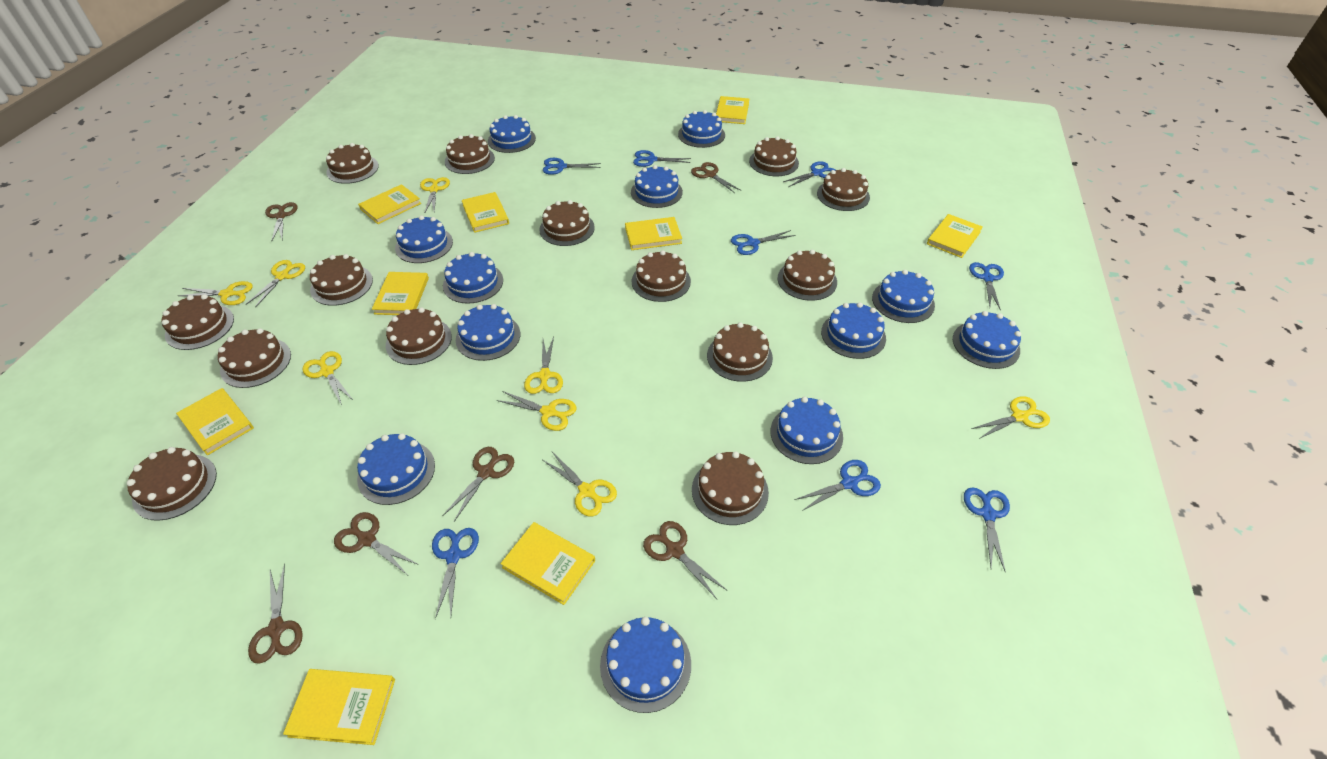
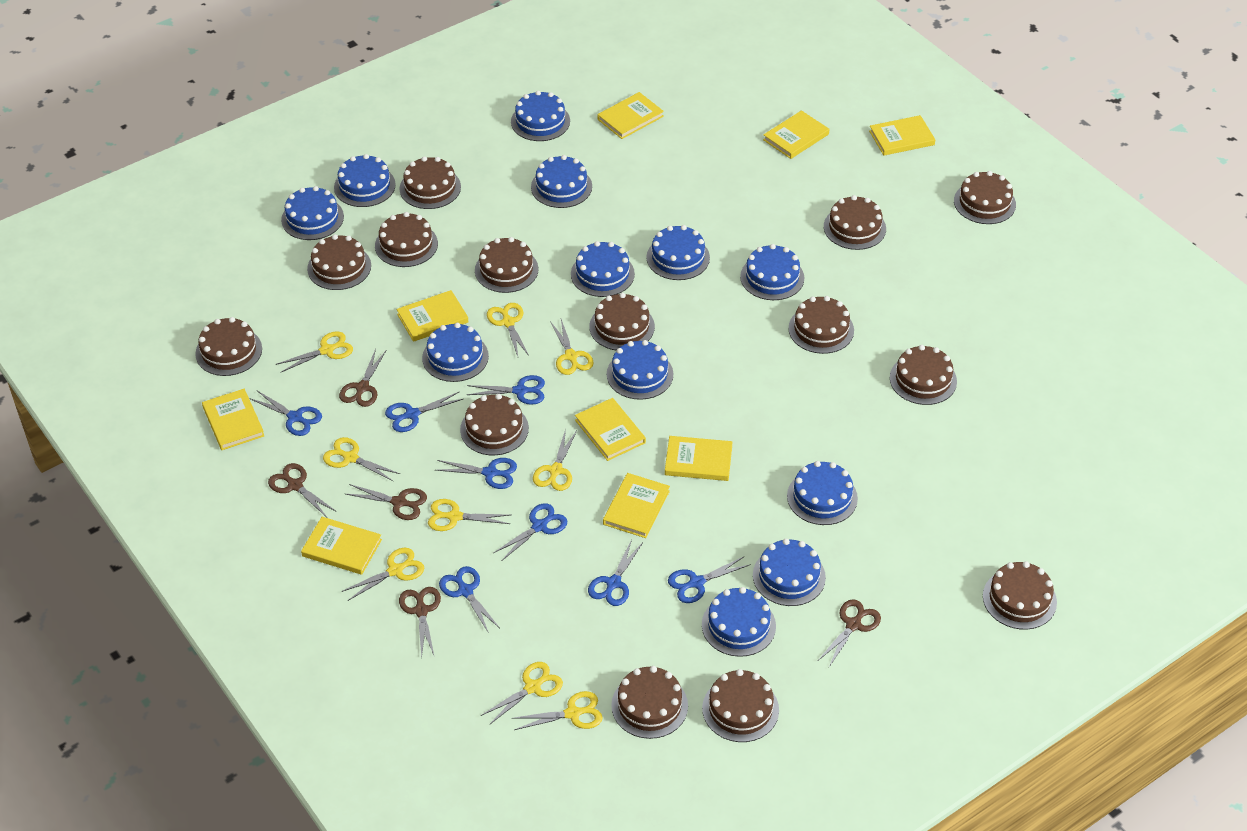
brown scissors: [248,564,303,664] [265,202,298,240] [334,512,419,574] [442,447,514,521] [643,521,727,599] [691,162,742,193] = 6 -> [268,463,337,517] [339,349,386,407] [346,484,427,520] [399,587,441,658] [819,599,881,667] = 5
yellow scissors: [178,281,253,305] [246,260,305,308] [303,351,354,405] [420,177,450,212] [496,391,577,431] [524,337,563,394] [543,452,617,516] [971,396,1050,439] = 8 -> [276,331,353,373] [323,437,400,482] [341,548,424,601] [428,499,510,531] [481,662,563,725] [487,303,529,356] [511,691,603,730] [533,429,577,491] [550,319,593,375] = 9

